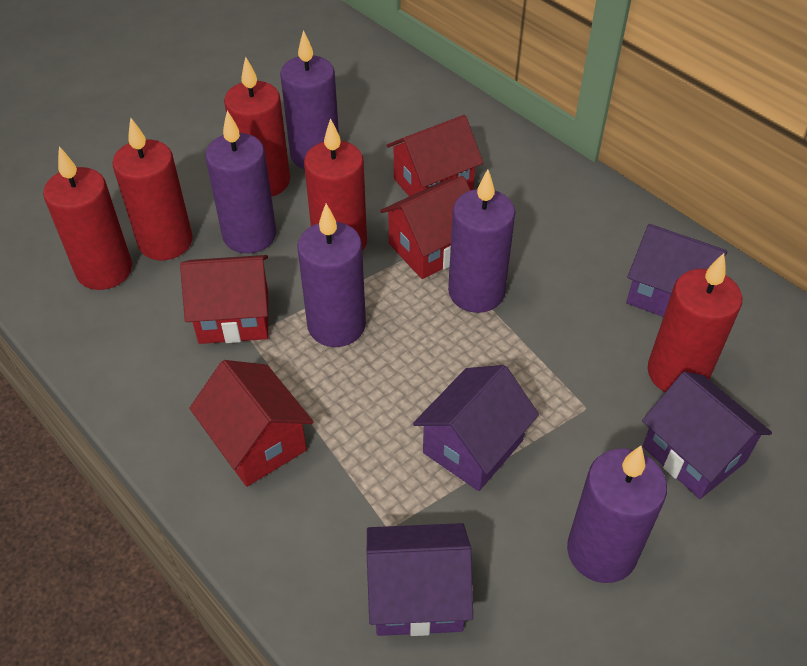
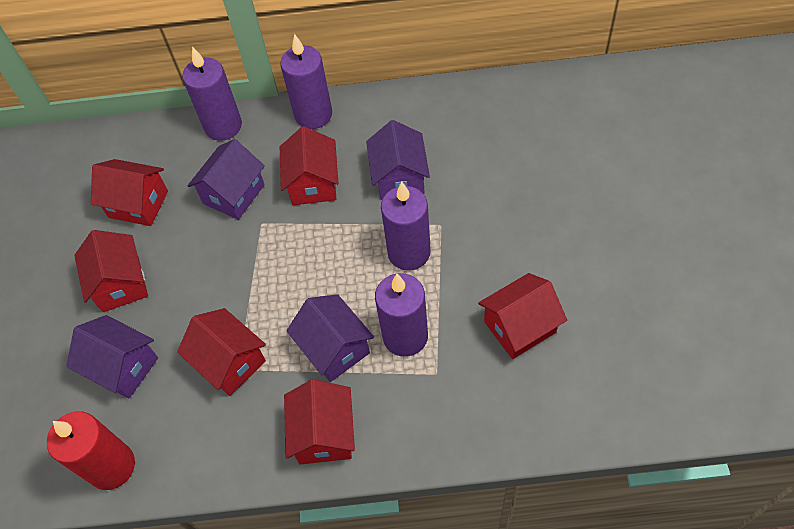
purple candle: [205,111,277,253] [280,30,339,169] [297,204,366,347] [448,169,515,313] [567,446,667,583] = 5 -> [182,47,242,141] [280,34,332,129] [375,273,428,357] [381,181,431,271] = 4
red candle: [43,146,132,290] [112,118,193,260] [224,57,290,197] [304,118,367,251] [648,253,742,392] = 5 -> [47,411,135,490] = 1
red house: [180,255,268,344] [189,360,313,487] [380,176,471,279] [386,115,483,196] = 4 -> [74,230,148,312] [91,159,168,226] [177,308,266,396] [280,126,338,205] [284,379,355,465] [478,273,567,359] = 6

